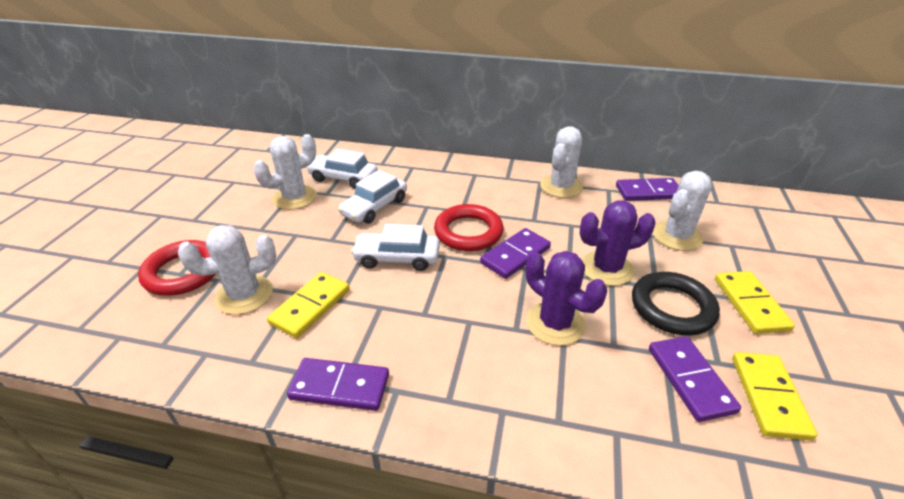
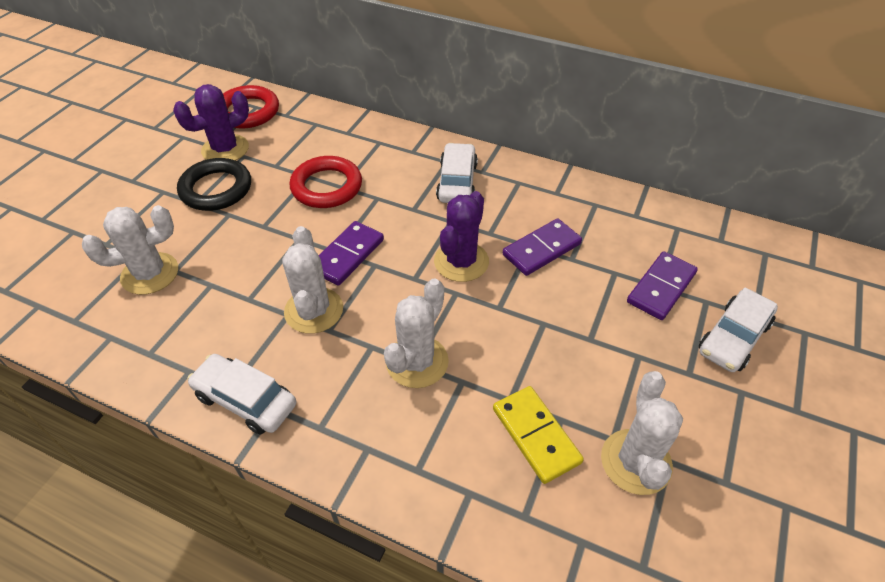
purple domino: [287,358,389,411] [480,228,551,279] [616,178,679,201] [649,336,741,422] = 4 -> [319,221,384,286] [503,218,582,276] [627,251,698,320] = 3
yellow domino: [267,272,350,338] [715,271,795,334] [732,352,817,441] = 3 -> [493,386,584,484] = 1

